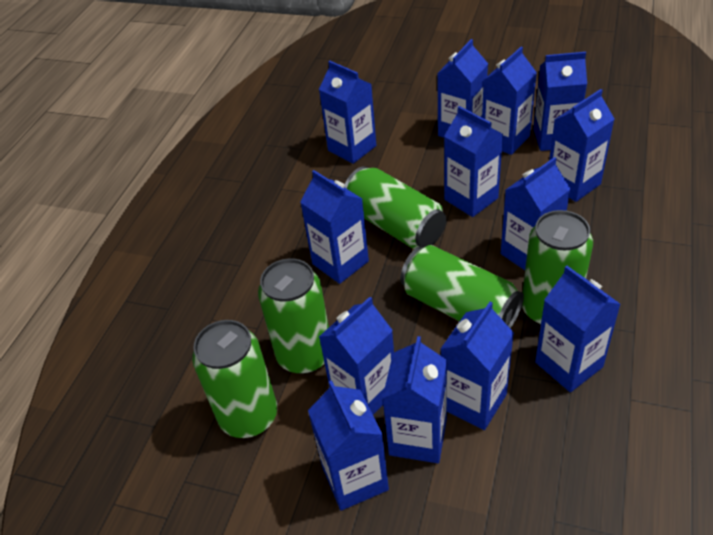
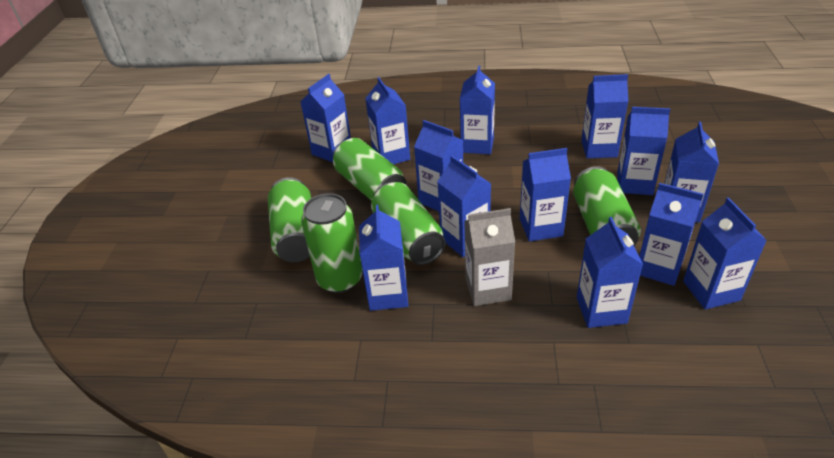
grey carton: none = 0 -> [465,208,515,306] = 1

